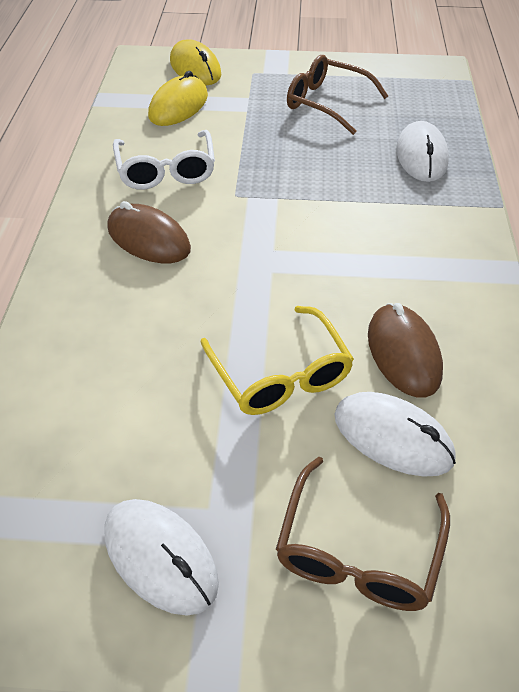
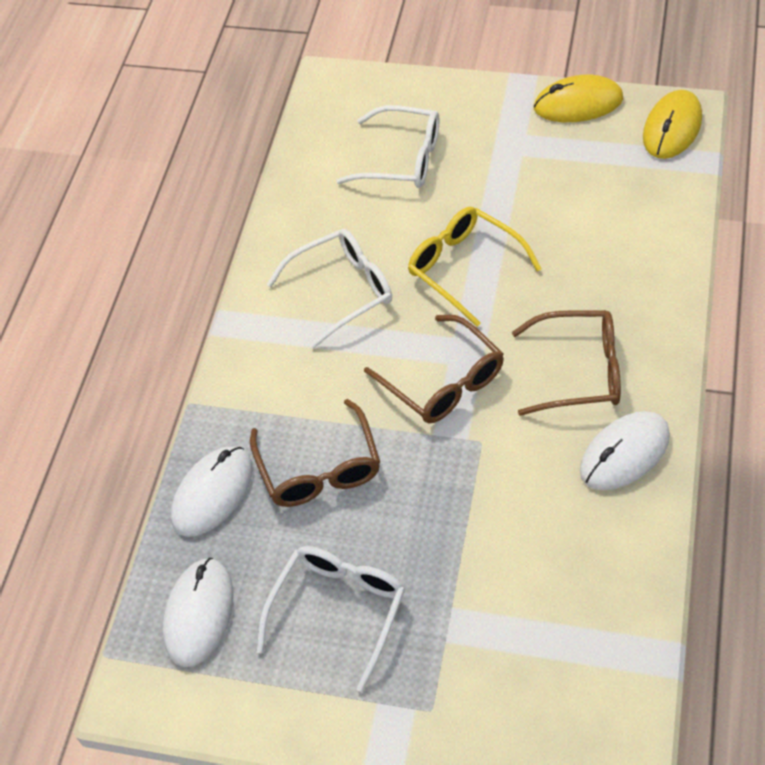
brown glasses: [276,457,450,611] [287,55,388,135] = 2 -> [250,399,380,507] [364,315,504,424] [512,310,621,416] = 3
brown mouse: [107,201,191,263] [368,303,443,397] = 2 -> none = 0
white glasses: [113,130,215,190] = 1 -> [257,546,405,692] [266,229,392,349] [336,105,439,188] = 3

